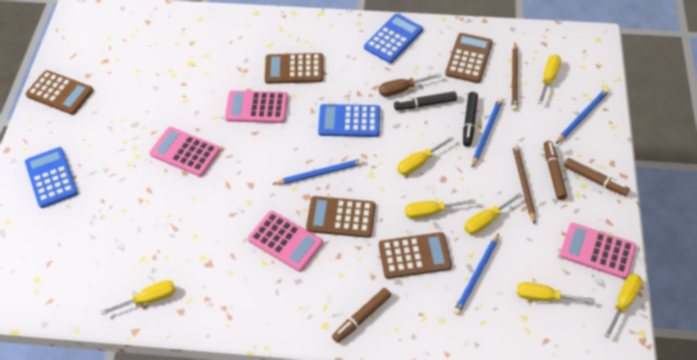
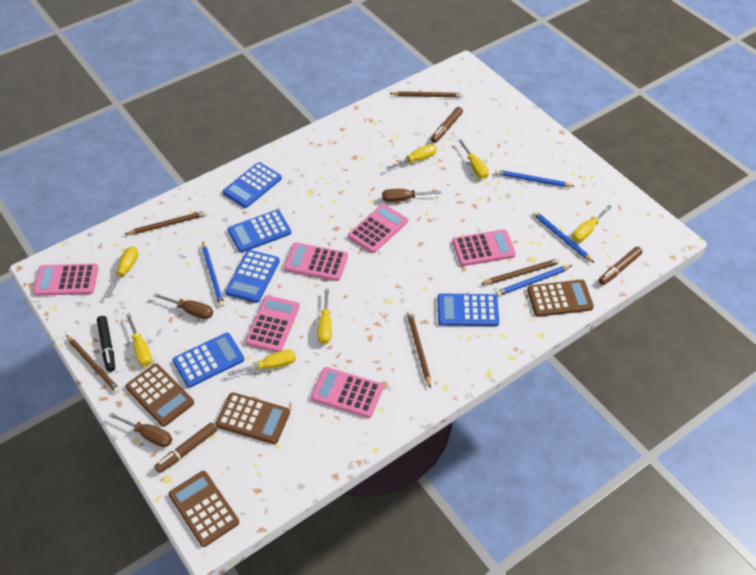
black marker: [394,91,457,110] [463,92,478,147] = 2 -> [97,316,115,372] = 1
blue calculator: [25,147,78,208] [318,104,380,137] [364,14,423,63] = 3 -> [173,333,244,388] [223,162,282,208] [225,250,280,303] [228,210,291,253] [437,294,499,326] = 5
brown calculator: [26,70,93,115] [265,53,323,84] [306,196,375,238] [379,232,452,279] [445,33,493,83] = 5 -> [126,364,194,427] [168,471,239,547] [216,392,290,444] [527,280,594,317] = 4
brown pencil: [512,43,518,111] [512,144,535,224] = 2 -> [66,335,120,393] [125,211,207,234] [390,91,463,98] [407,311,431,388] [481,258,561,284] = 5
brown screwdriver: [379,73,441,97] = 1 -> [109,412,173,447] [153,293,213,319] [382,189,441,202] = 3
pink calculator: [150,127,220,177] [225,91,288,123] [248,211,323,272] [560,223,636,279] = 4 -> [33,264,98,296] [245,296,300,352] [284,243,348,281] [311,367,383,418] [348,204,408,253] [452,229,516,266] = 6

